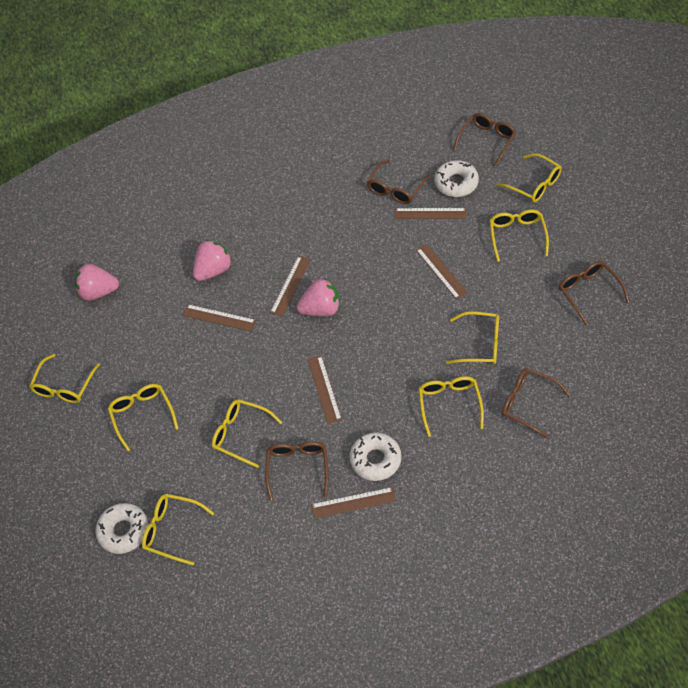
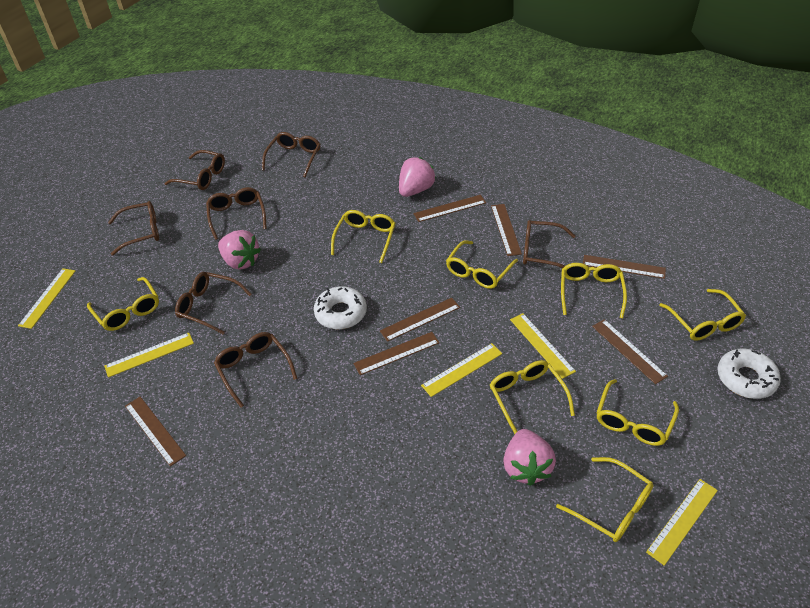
brown glasses: [265,442,329,501] [367,160,430,204] [453,113,516,167] [502,368,571,438] [559,261,629,325] = 5 -> [108,201,159,255] [164,150,225,190] [175,272,252,335] [206,187,267,240] [214,332,298,407] [262,132,320,177] [523,220,576,268] = 7
brown ruler: [183,304,256,332] [270,256,311,317] [308,355,342,424] [311,487,396,519] [395,208,466,219] [416,244,468,300] = 6 -> [125,397,186,466] [353,332,440,375] [380,298,460,342] [413,195,486,222] [491,204,522,256] [583,255,666,279] [592,319,668,384] = 7
white donut: [95,503,148,554] [350,432,401,481] [434,160,479,197] = 3 -> [314,286,367,329] [717,348,781,399] = 2
yellow ruler: none = 0 -> [18,268,75,329] [104,333,194,378] [421,343,502,397] [510,313,576,379] [646,479,718,566] = 5

